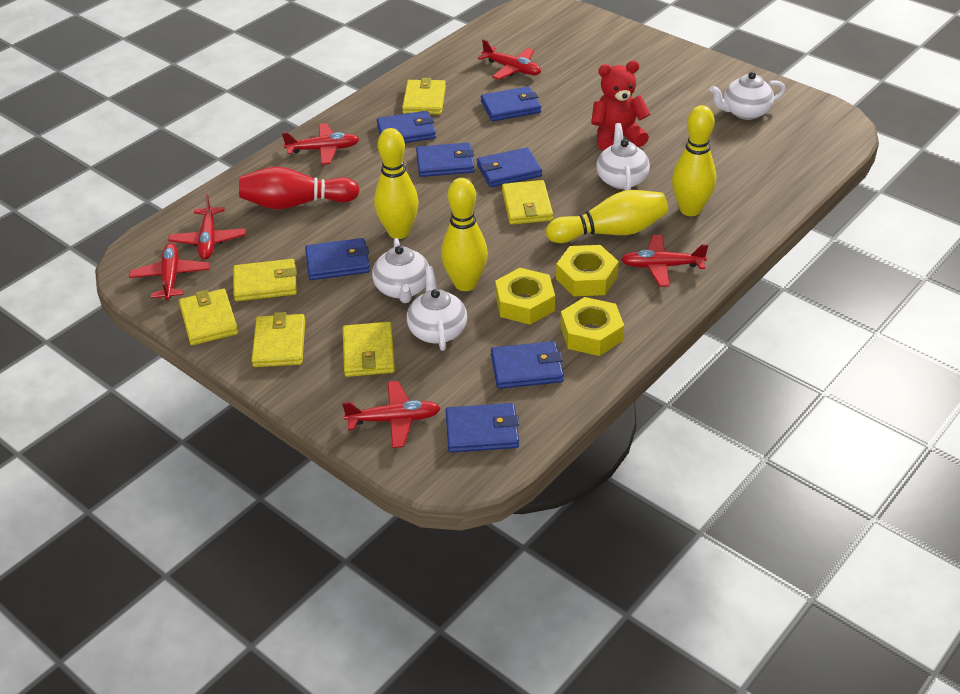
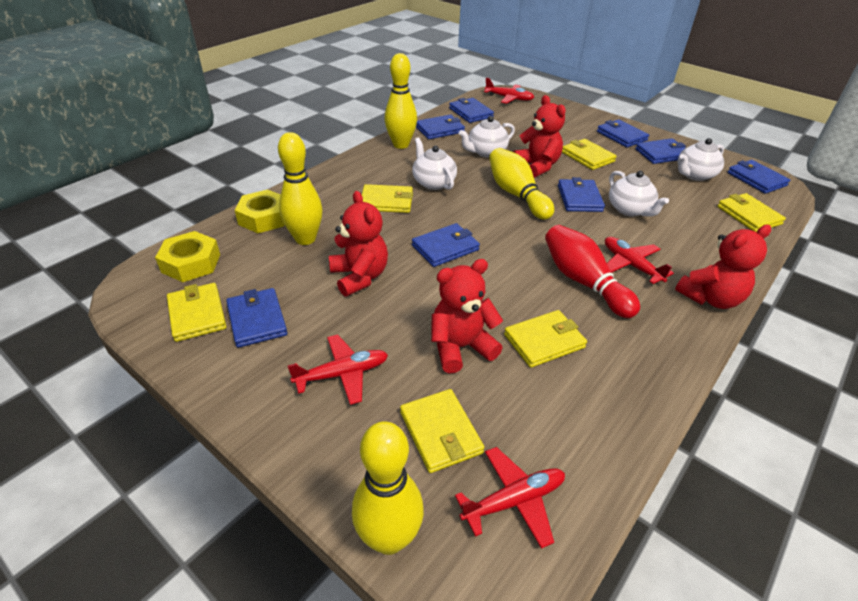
blue wallet: [305,238,370,280] [377,111,436,143] [416,142,475,177] [446,403,519,453] [477,147,542,187] [481,86,541,121] [491,341,564,389] = 7 -> [226,288,287,348] [412,223,480,267] [416,114,465,139] [449,98,494,123] [558,177,605,212] [597,119,649,148] [635,138,686,164] [728,160,790,194] = 8
red plane: [129,243,210,300] [168,194,246,260] [282,123,359,165] [342,381,441,448] [478,39,541,80] [621,235,709,287] = 6 -> [288,335,388,405] [455,447,565,549] [484,77,534,104] [605,237,674,284] = 4
red teddy bear: [591,61,650,151] = 1 -> [329,191,388,297] [431,259,503,374] [513,95,566,178] [675,224,771,309] = 4
yellow nut: [495,268,555,325] [556,245,619,296] [560,297,624,356] = 3 -> [155,231,220,282] [235,189,285,233] = 2

